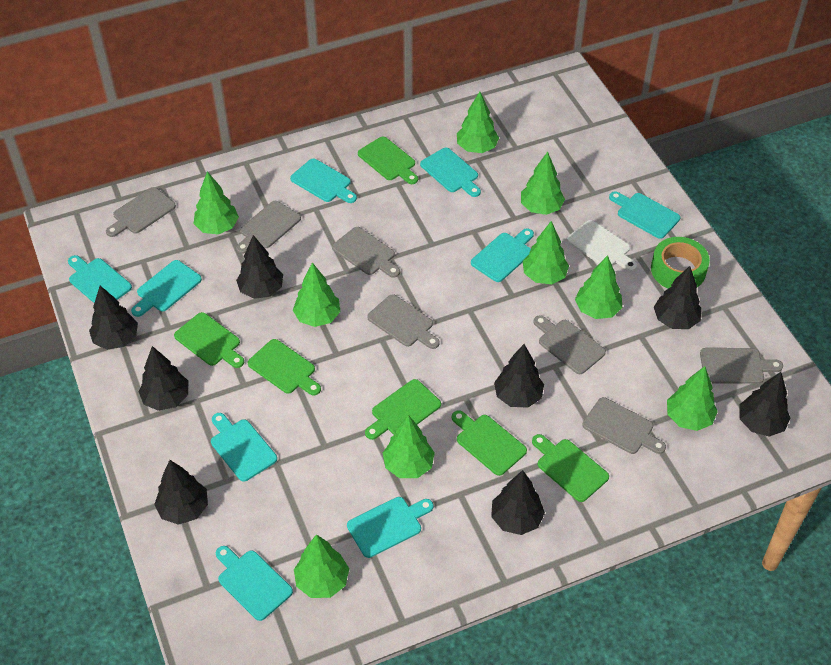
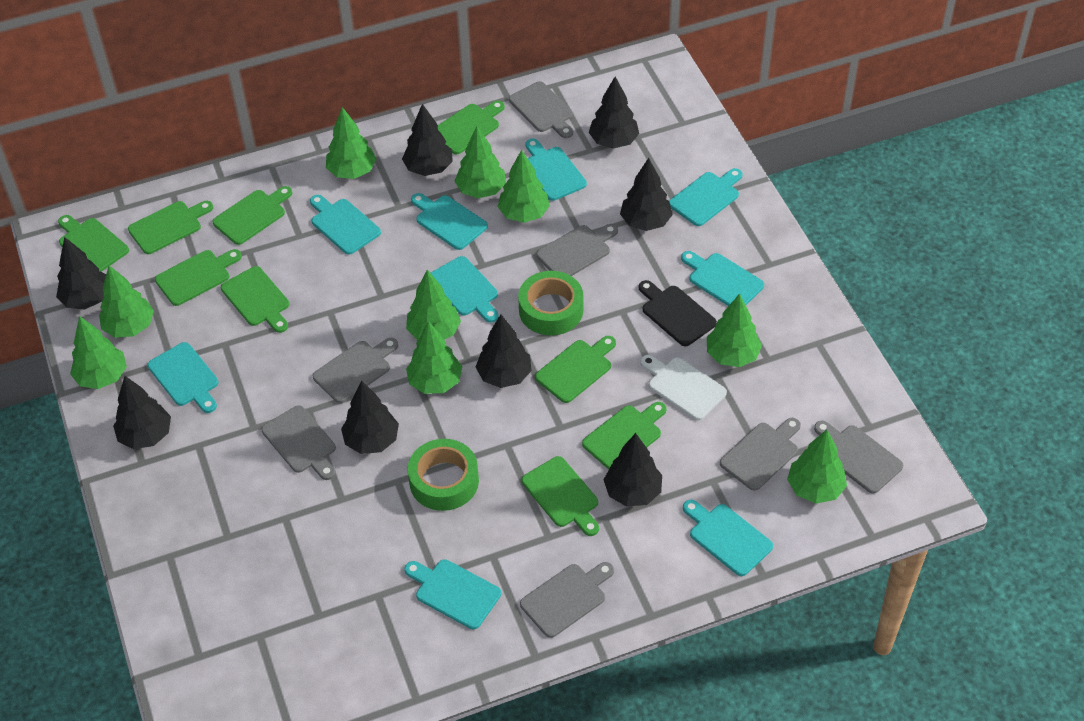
black cutting board: none = 0 -> [638,280,717,346] = 1
green cutting board: [174,312,244,368] [248,339,321,396] [358,137,418,184] [365,379,441,440] [452,410,527,476] [532,434,609,502] = 6 -> [58,215,129,272] [128,201,213,254] [155,249,242,306] [213,186,293,245] [221,266,289,333] [438,101,505,154] [522,456,599,536] [535,336,616,403] [582,402,667,470] = 9
green tape: [651,237,710,288] = 1 -> [408,439,479,511] [518,271,584,336] = 2

